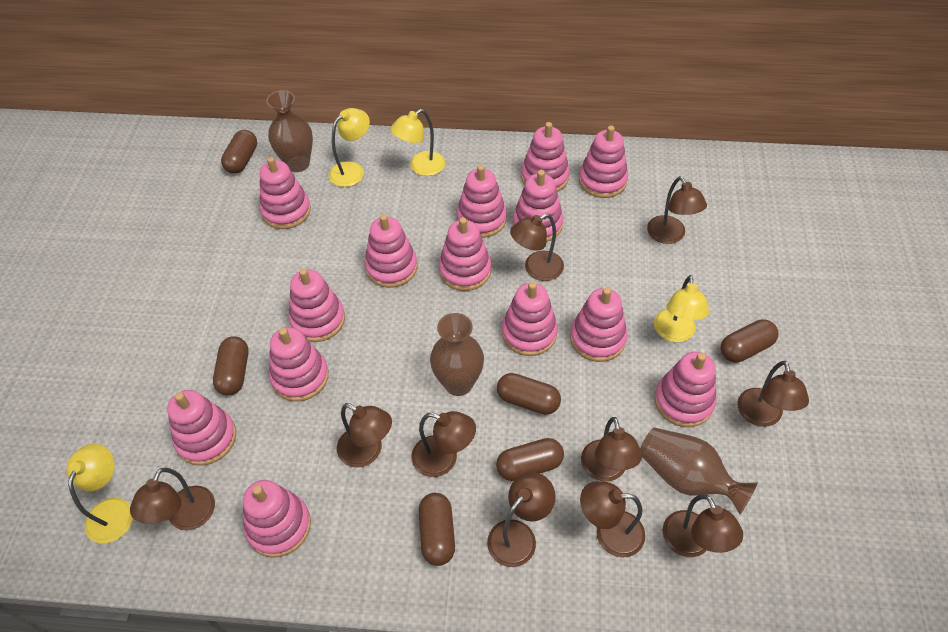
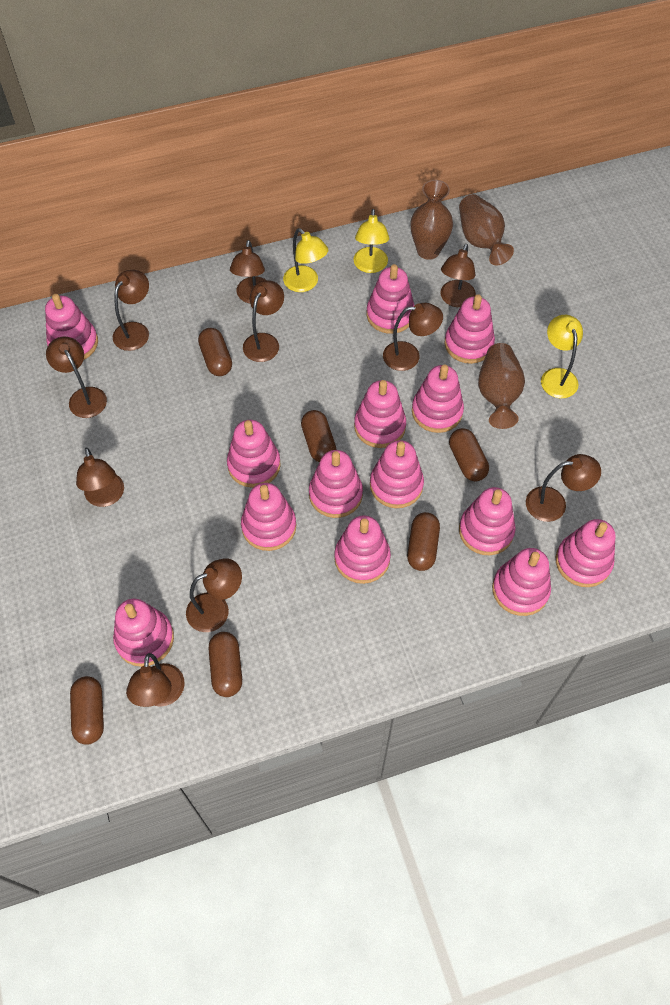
yellow lamp: [66,444,133,543] [329,108,370,187] [391,109,445,176] [654,275,709,342] = 4 -> [283,228,328,292] [353,209,389,273] [541,315,583,398] = 3

